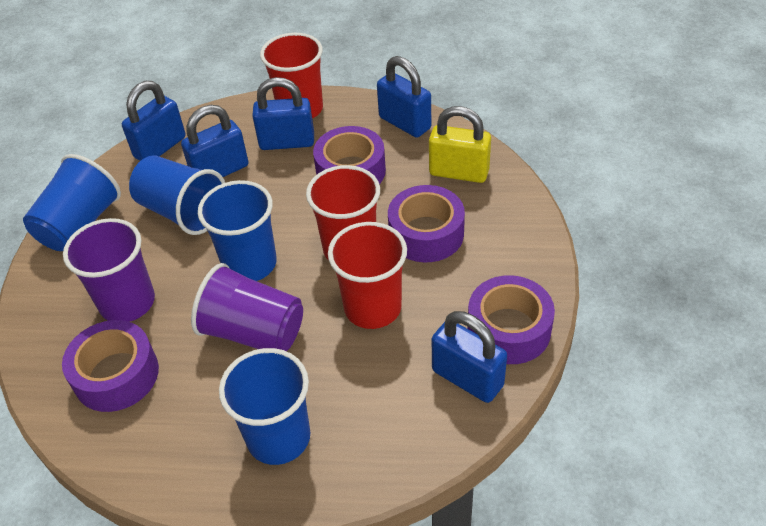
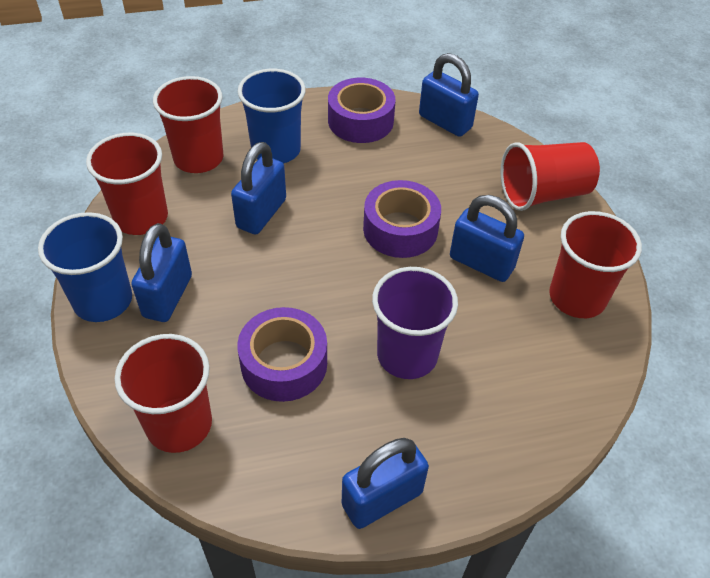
blue cup: [23,154,121,251] [129,155,225,235] [198,180,277,281] [219,348,311,465] = 4 -> [38,212,132,322] [238,69,306,164] = 2
purple cup: [63,218,155,322] [191,263,303,351] = 2 -> [372,267,458,379] = 1
purple tape: [62,320,159,412] [313,126,386,184] [388,185,465,262] [467,275,555,364] = 4 -> [237,307,327,402] [328,78,396,143] [363,180,441,258] = 3
red cup: [260,33,323,119] [306,165,380,259] [328,222,407,329] = 3 -> [86,133,168,235] [115,334,212,453] [153,76,223,173] [501,142,600,211] [549,211,642,318] = 5
yellow padlock: [429,106,491,183] = 1 -> none = 0

